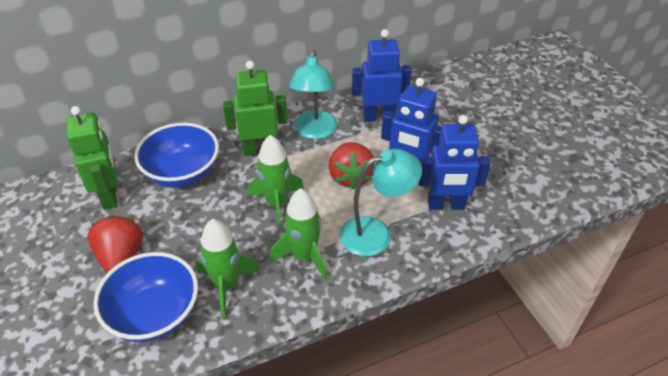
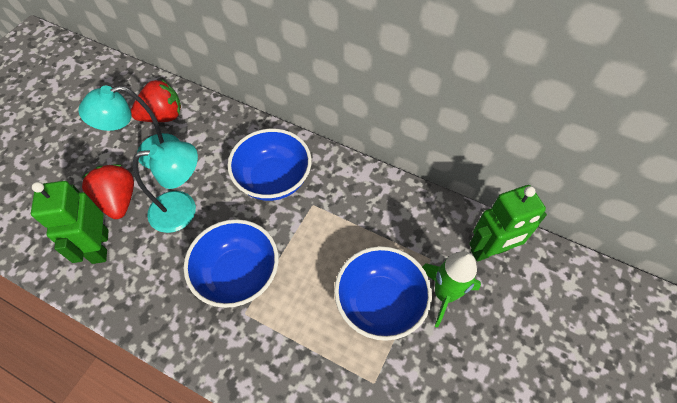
blue bowl: [93,252,198,342] [134,123,219,188] = 2 -> [184,219,279,308] [228,129,312,201] [334,246,432,341] = 3
blue robot: [352,29,412,122] [381,78,442,162] [418,115,491,210] = 3 -> none = 0
green rocket: [196,219,260,318] [248,135,304,229] [270,188,328,280] = 3 -> [423,251,481,328] = 1

